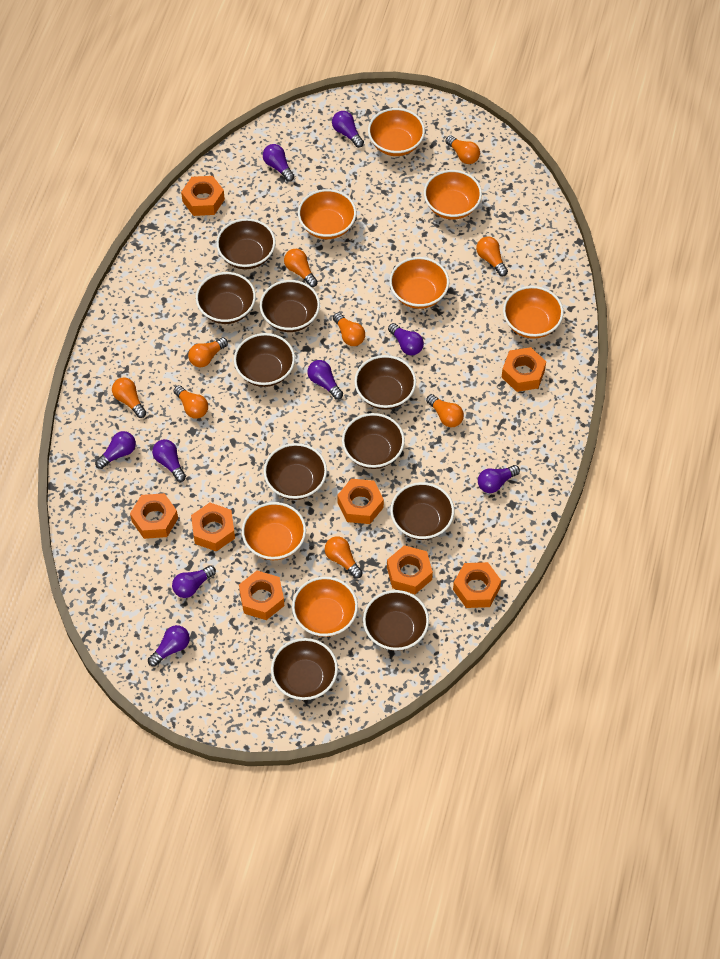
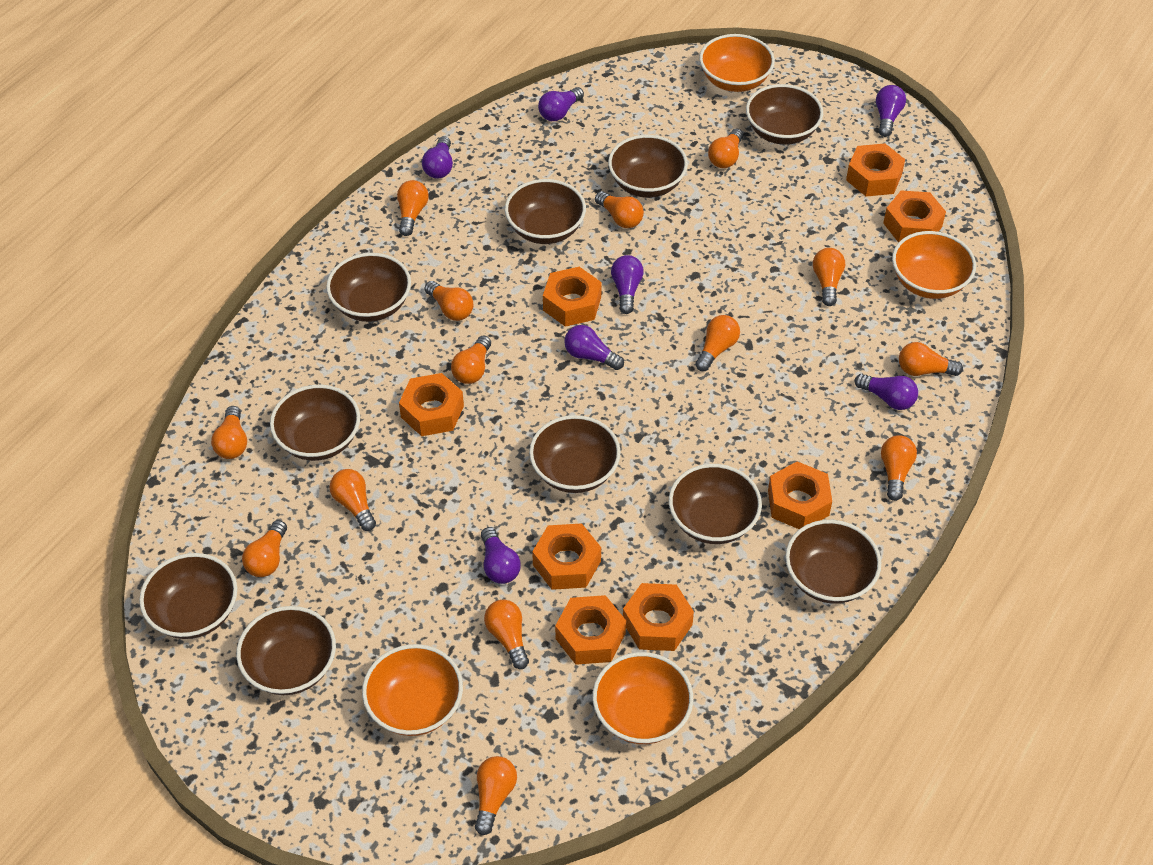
orange bowl: [242,502,306,560] [292,577,358,637] [298,189,356,239] [368,108,425,156] [389,257,449,309] [424,170,482,220] [503,286,564,339] = 7 -> [362,644,463,736] [592,652,693,744] [699,34,775,92] [892,231,976,299] = 4
orange light bulb: [112,378,147,418] [173,385,208,419] [188,337,228,367] [284,249,318,287] [325,536,363,578] [333,313,365,346] [426,394,464,427] [446,135,480,164] [476,237,508,276] = 9 -> [211,406,247,459] [242,520,287,577] [330,469,376,531] [397,180,429,236] [424,281,474,321] [451,335,491,384] [475,756,517,835] [484,600,529,669] [595,191,644,228] [695,315,740,371] [708,129,743,168] [813,248,845,306] [881,435,917,501] [899,342,963,376] = 14
purple light bulb: [95,431,136,469] [148,625,190,667] [152,439,186,482] [172,565,216,598] [263,144,295,182] [307,360,343,400] [332,111,364,148] [388,323,424,355] [478,465,520,493] = 9 -> [422,136,453,178] [481,527,521,584] [538,87,584,121] [564,325,624,370] [611,255,644,314] [855,374,918,410] [876,85,906,137] = 7

